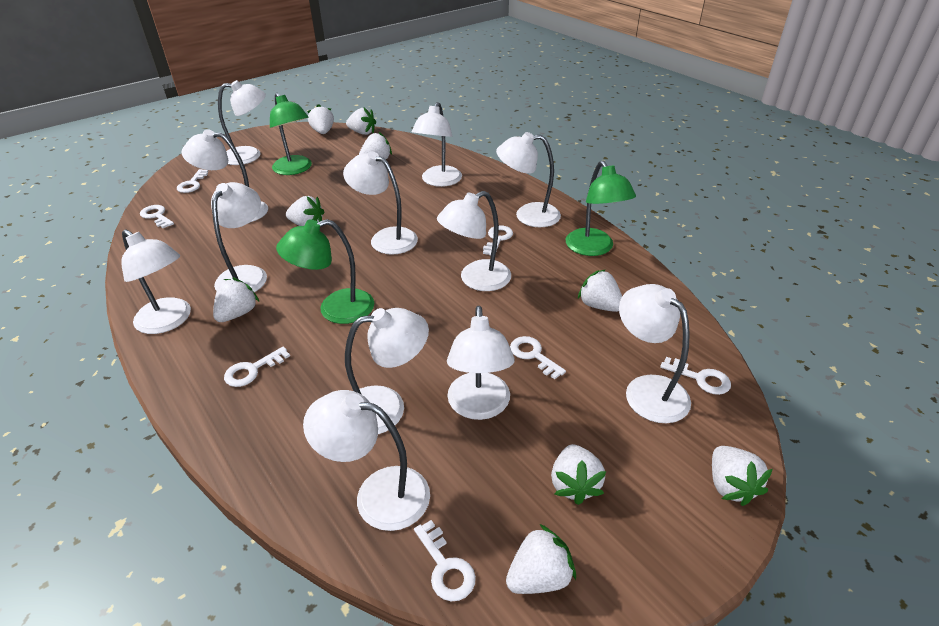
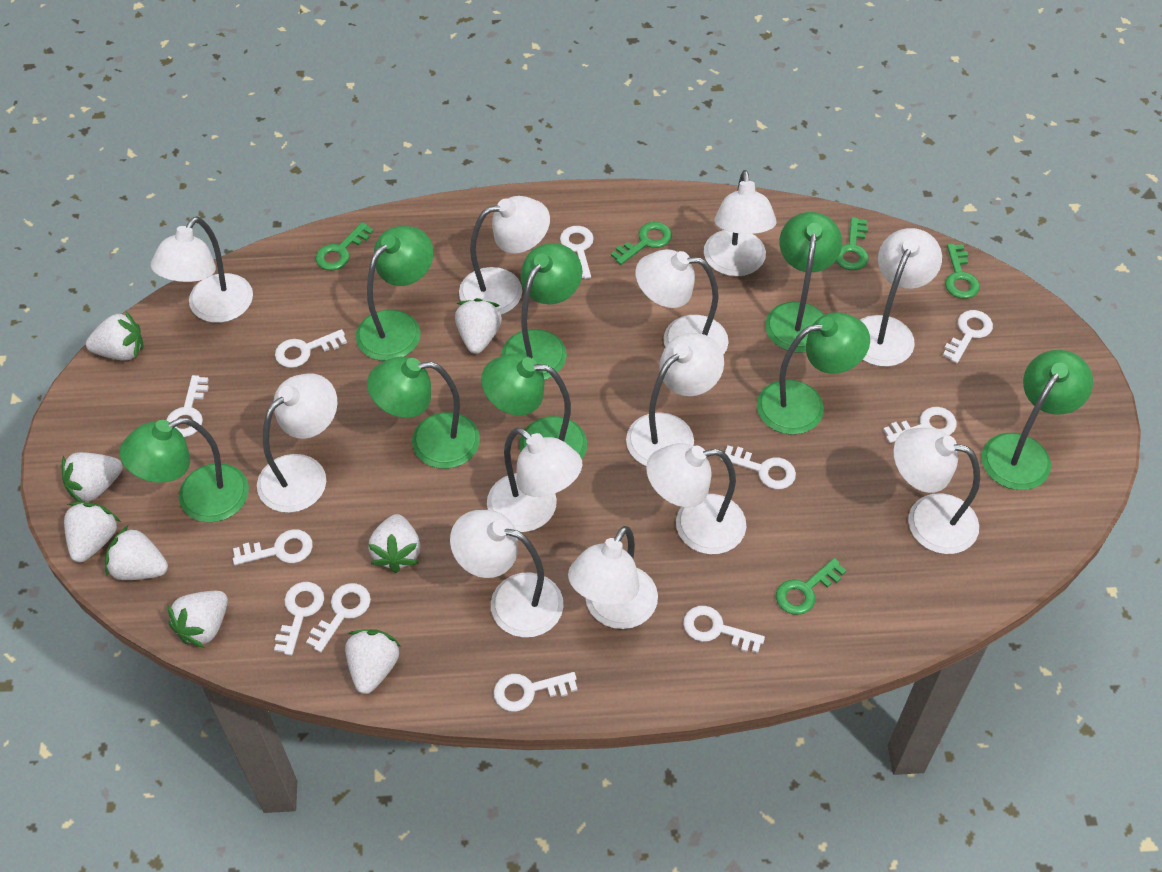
green key: none = 0 -> [316,222,374,270] [611,222,672,265] [776,558,846,615] [836,217,869,270] [945,244,980,299] = 5
green lamp: [270,93,312,175] [276,219,374,324] [566,161,636,256] = 3 -> [120,418,249,523] [356,226,434,361] [367,357,480,469] [481,353,587,459] [501,243,582,380] [757,312,870,435] [765,212,842,353] [981,350,1093,490] = 8
white key: [140,205,174,228] [177,169,209,193] [224,347,290,387] [414,520,476,601] [483,225,513,256] [510,336,566,379] [660,357,731,395] = 7 -> [167,375,209,437] [233,529,313,565] [274,582,324,656] [275,329,347,368] [306,583,371,653] [494,672,578,712] [560,226,594,279] [683,606,765,653] [720,445,796,489] [883,407,957,443] [943,310,993,363] = 11
white strawberry: [213,277,260,322] [286,196,325,226] [307,104,334,134] [346,108,376,135] [359,131,392,159] [506,524,576,594] [551,444,606,505] [578,269,622,312] [712,446,773,506] = 9 -> [62,452,123,502] [64,502,121,562] [86,311,144,361] [105,526,168,580] [167,591,228,648] [345,629,401,694] [368,514,421,573] [455,298,502,354] = 8

